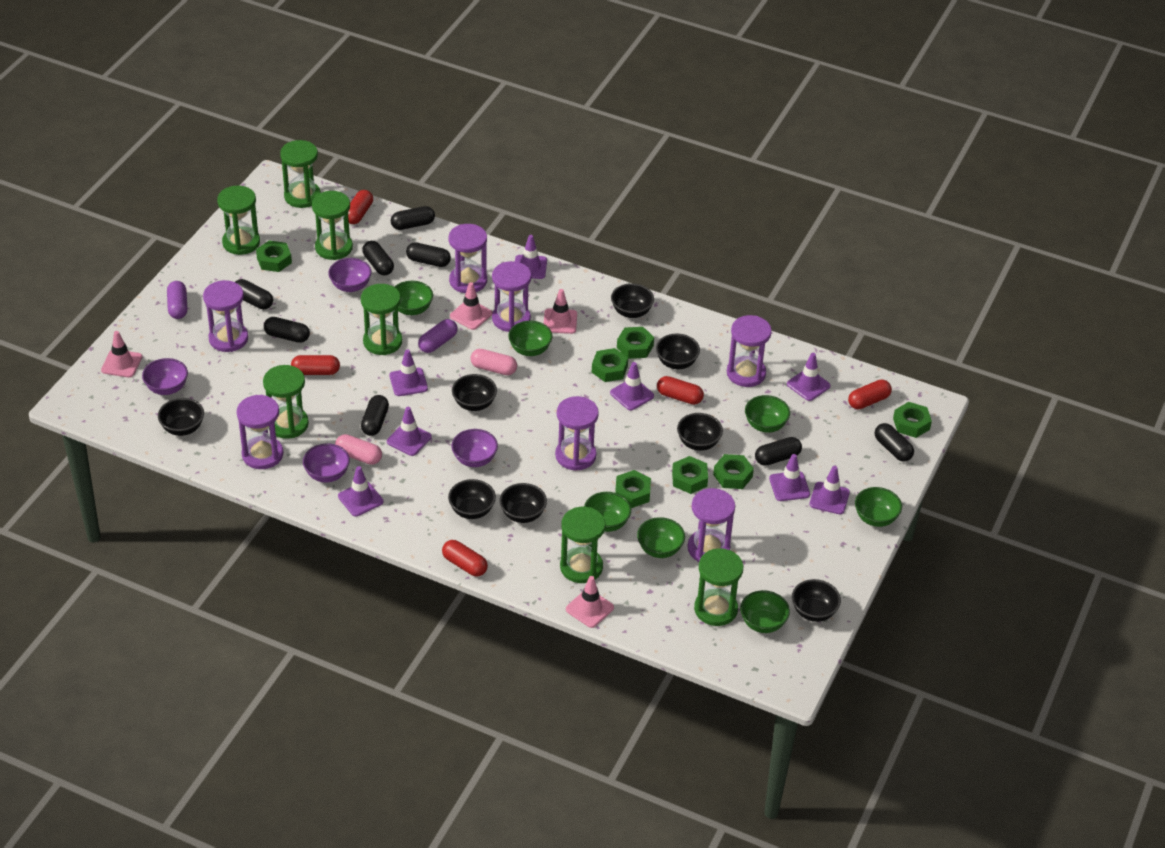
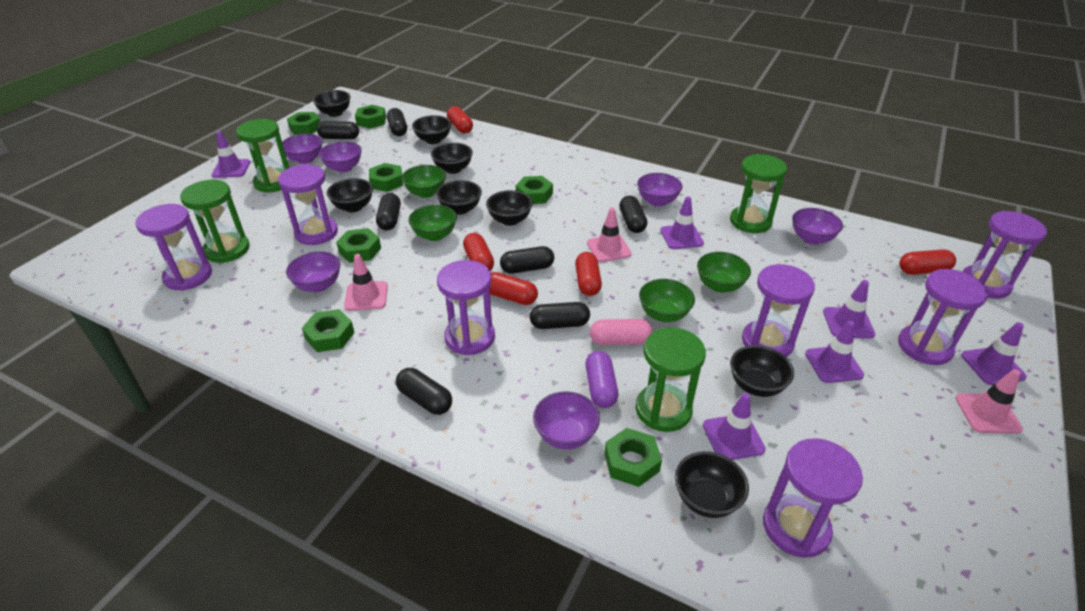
black capsule: [235,279,273,309] [264,317,310,343] [361,395,389,436] [362,241,394,275] [391,206,435,230] [406,242,451,267] [755,437,802,466] [875,423,914,462] = 8 -> [316,121,359,139] [376,193,401,230] [387,108,407,136] [396,368,452,415] [500,246,554,274] [530,302,590,329] [619,196,648,233] = 7
green bowl: [395,281,433,315] [508,321,553,356] [584,492,631,532] [637,517,685,558] [740,590,790,633] [745,395,790,433] [855,487,902,527] = 7 -> [401,165,446,198] [408,204,457,241] [639,279,695,322] [697,252,751,293] = 4
green hourglass: [217,186,260,255] [263,365,309,439] [280,140,321,208] [312,191,353,260] [361,284,402,355] [560,507,605,583] [694,548,743,626] = 7 -> [180,180,250,263] [236,119,289,193] [636,327,706,432] [730,154,787,233] = 4
pink capsule: [335,434,382,465] [470,349,517,375] = 2 -> [590,319,652,345] = 1
pink traffic cone: [101,331,142,378] [450,282,492,330] [544,289,577,334] [566,576,614,628] = 4 -> [344,254,388,311] [587,208,632,262] [955,369,1023,434] = 3
purple bowl: [142,358,188,395] [303,444,350,483] [328,258,372,292] [451,429,498,467] = 4 -> [282,134,323,164] [286,251,340,292] [319,141,362,173] [533,391,600,450] [637,173,682,207] [793,208,843,245] = 6
purple capsule: [167,281,187,319] [418,319,458,353] = 2 -> [585,351,618,408] = 1
purple traffic cone: [338,466,383,516] [387,407,432,456] [389,349,428,396] [515,235,547,279] [610,362,654,410] [769,454,810,501] [787,353,831,401] [809,466,850,514] = 8 -> [212,131,250,178] [660,196,704,249] [703,393,766,460] [805,321,864,383] [823,280,875,339] [961,322,1027,385] = 6

